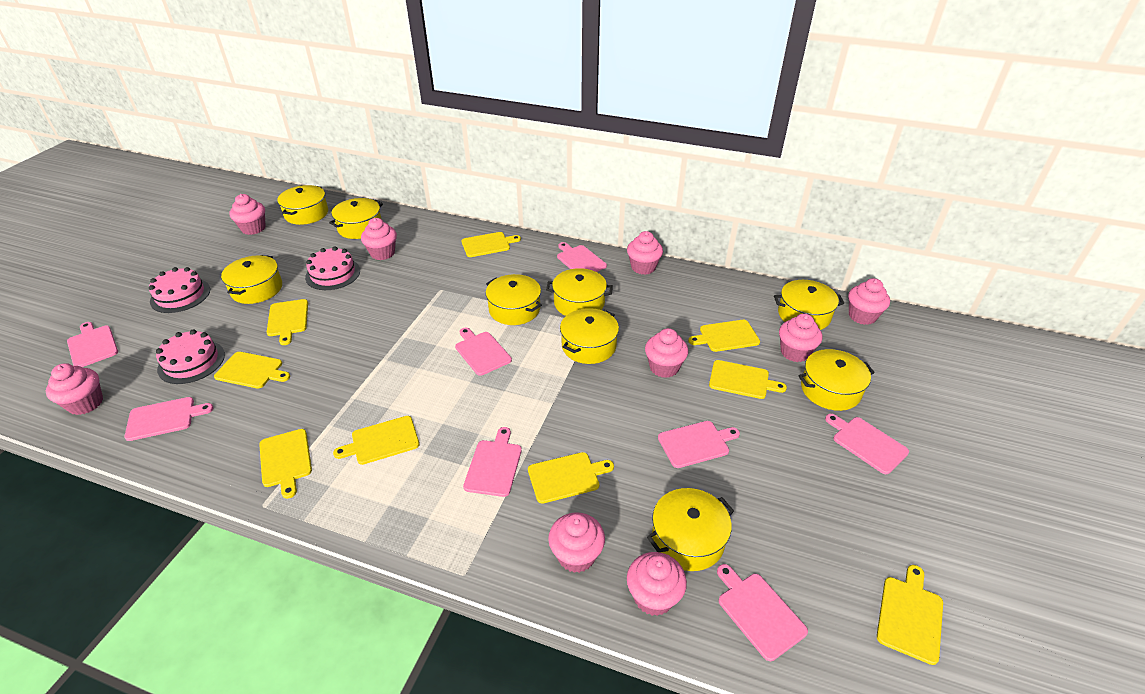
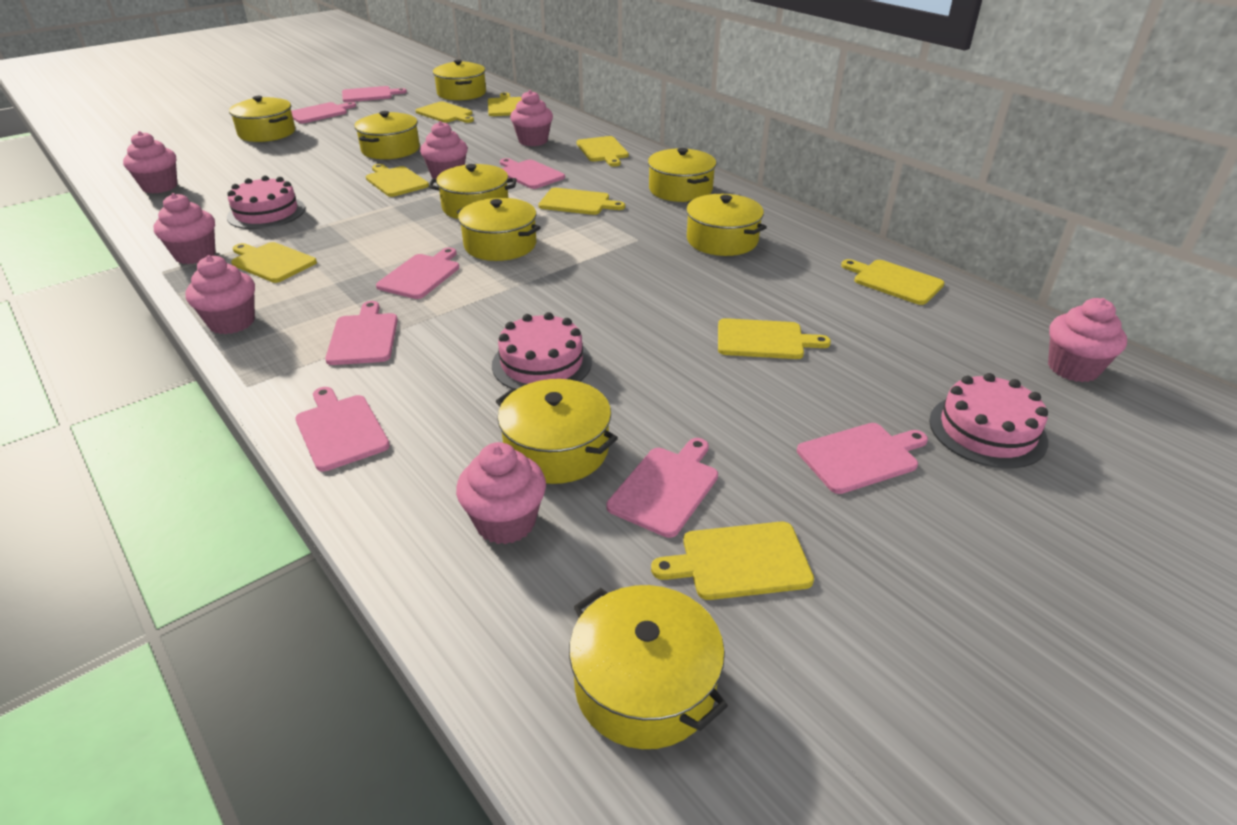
pink cupcake: [46,363,103,415] [229,194,266,235] [361,218,397,260] [548,513,605,573] [627,231,663,275] [627,552,687,616] [645,328,688,378] [779,314,822,362] [848,278,890,325] = 9 -> [123,131,177,194] [154,193,215,264] [186,255,255,334] [420,121,468,179] [456,442,546,544] [510,90,553,146] [1048,298,1127,382] = 7

